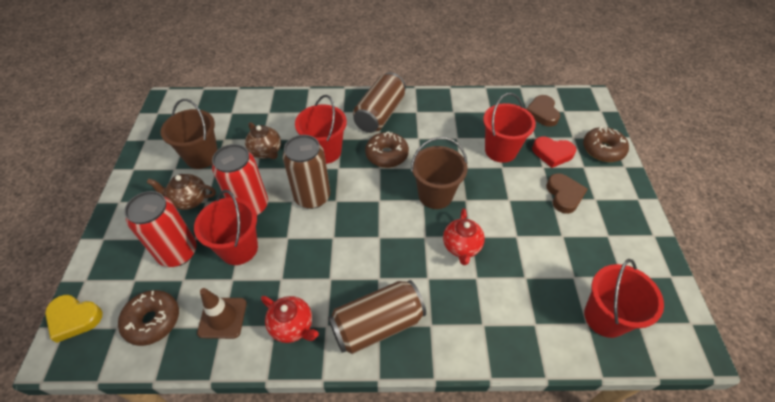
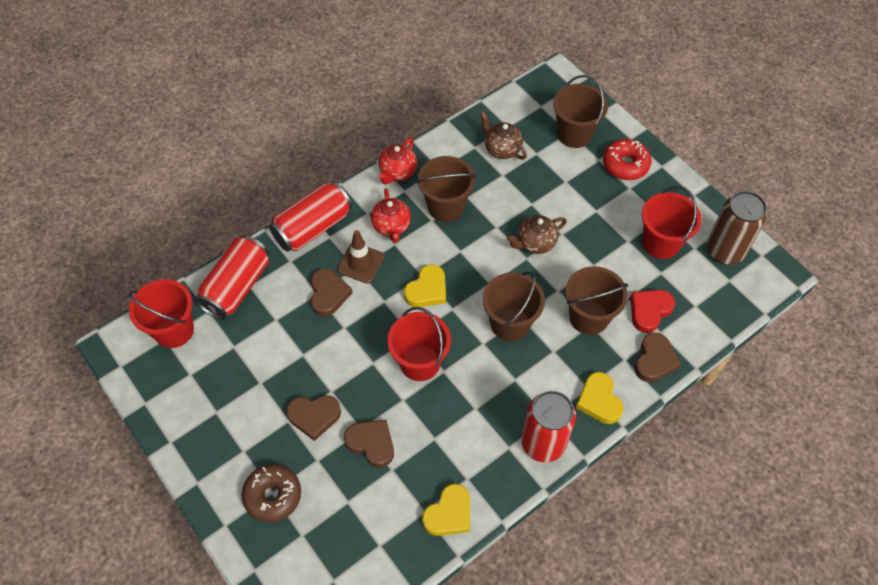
brown bucket: [160,99,218,169] [411,137,468,209] = 2 -> [417,156,476,222] [483,271,545,341] [553,75,608,148] [565,266,628,335] = 4
brown can: [283,135,330,209] [328,280,426,354] [353,73,406,133] = 3 -> [707,191,767,264] = 1
brown donut: [118,290,179,346] [365,131,409,168] [583,126,629,162] = 3 -> [242,464,301,523] = 1
brown heart: [526,95,560,127] [546,173,588,214] = 2 -> [286,395,341,441] [311,268,353,316] [344,420,394,468] [634,332,681,382] = 4
red bucket: [194,190,258,265] [295,95,347,164] [483,93,536,163] [584,259,664,338] = 4 -> [129,279,194,348] [387,307,451,381] [642,186,702,259] = 3
red can: [124,191,197,267] [212,144,268,216] = 2 -> [195,235,269,320] [269,181,352,252] [521,391,576,463] = 3
red donut: none = 0 -> [603,139,651,180] = 1
yellow heart: [45,295,103,343] = 1 -> [404,264,446,307] [422,483,470,536] [576,372,624,424] = 3

